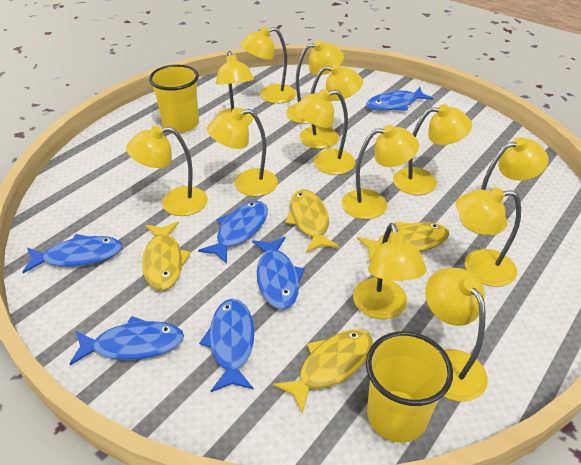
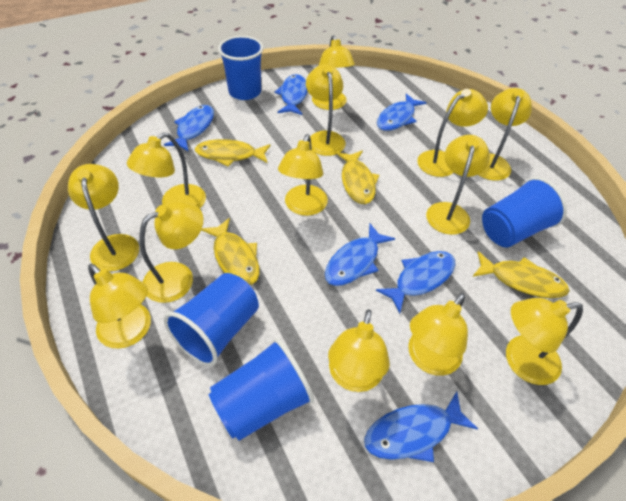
blue cup: none = 0 -> [164,273,259,366] [209,338,314,441] [218,36,263,100] [482,177,567,248] = 4
yellow cup: [149,65,199,133] [366,331,453,443] = 2 -> none = 0

